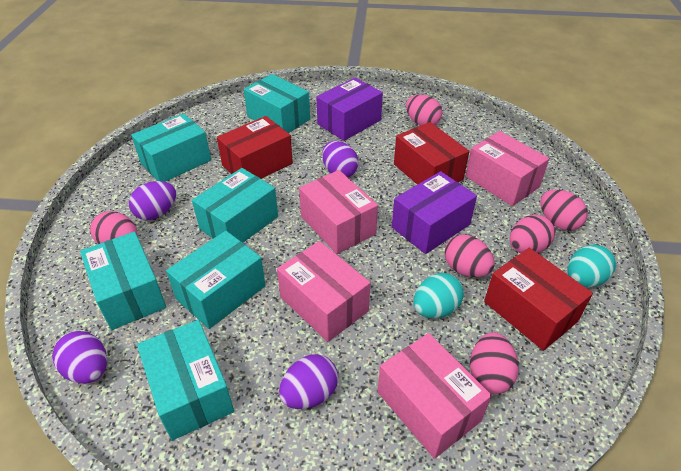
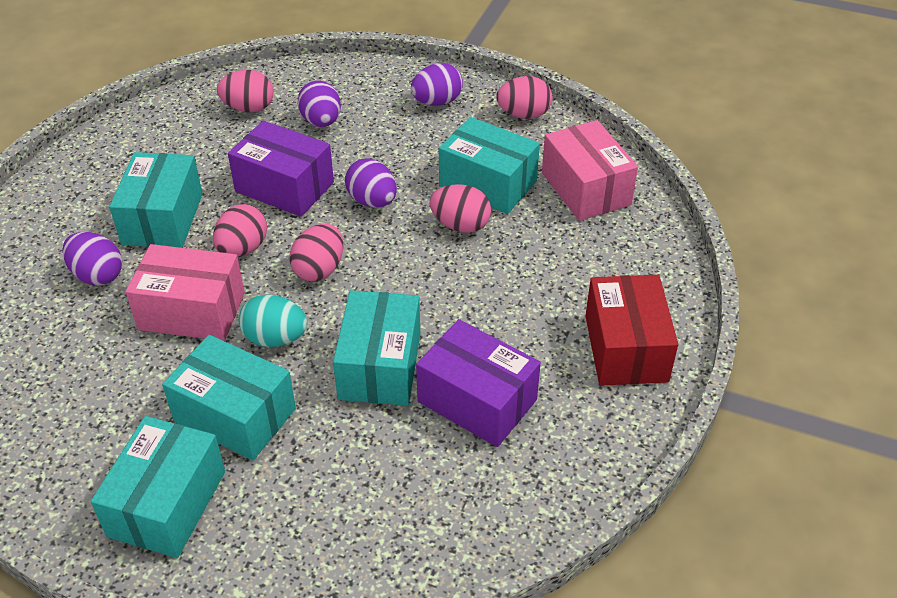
pink box: [277,241,370,342] [299,170,378,254] [378,333,492,459] [466,131,549,206] = 4 -> [126,244,245,341] [542,120,638,221] = 2
pink egg: [90,211,138,244] [406,95,442,126] [444,235,495,277] [470,332,519,394] [510,215,555,253] [540,189,588,231] = 6 -> [213,204,267,257] [217,70,274,112] [289,224,343,281] [429,184,491,233] [496,76,552,119] = 5
red box: [217,116,293,179] [394,122,469,185] [484,248,593,351] = 3 -> [585,275,678,386] = 1
turquoise box: [80,232,166,330] [131,113,211,182] [137,320,234,440] [166,231,266,329] [192,168,278,243] [243,74,310,133] = 6 -> [91,416,225,558] [109,152,203,248] [162,335,296,460] [333,290,420,406] [439,117,540,214] = 5
turquoise egg: [414,273,464,318] [568,245,616,287] = 2 -> [239,295,308,347] = 1

